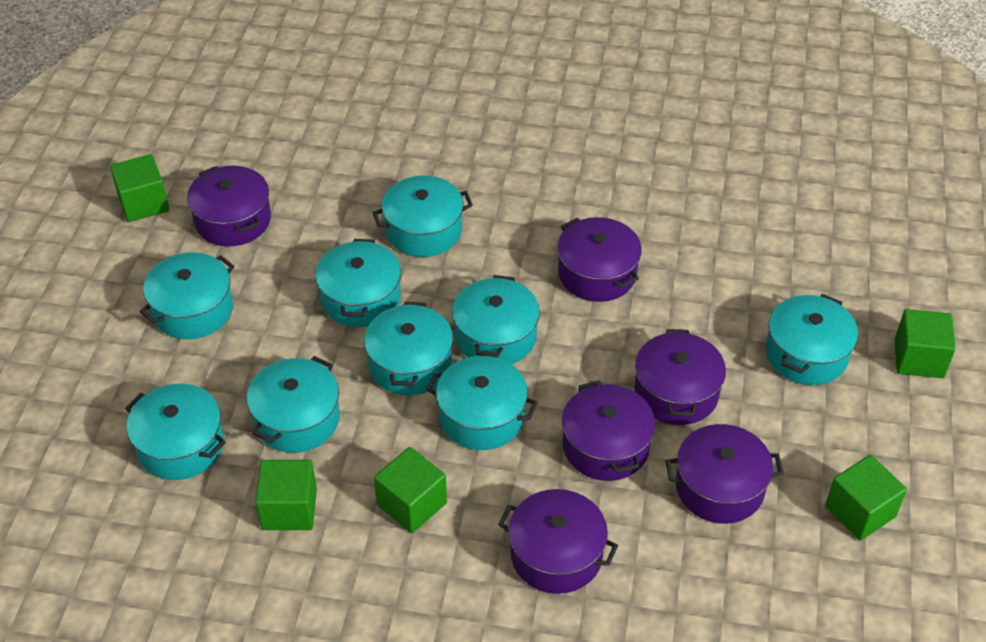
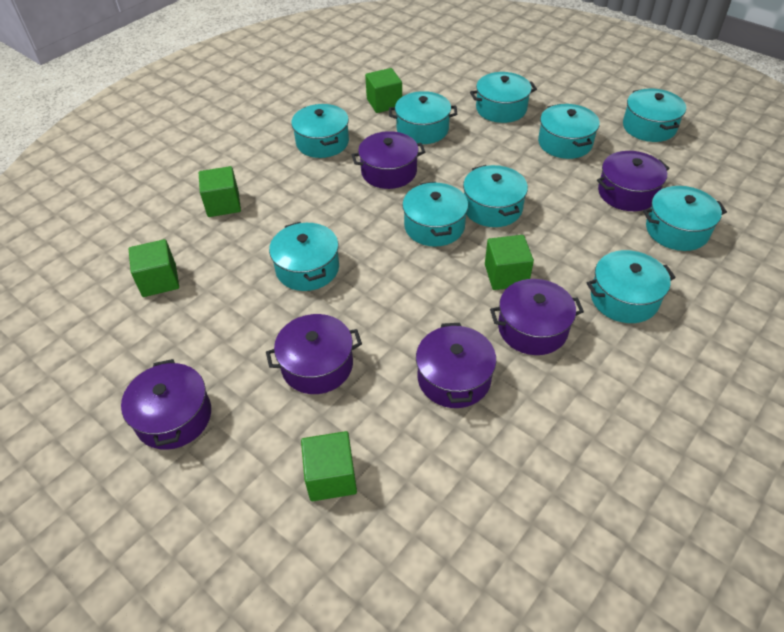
turquoise pot: [125,384,226,480] [140,252,235,339] [247,356,340,453] [315,239,401,327] [364,302,453,395] [372,176,473,257] [426,356,538,450] [452,275,540,364] [766,294,858,385] = 9 -> [269,222,339,291] [291,104,349,158] [389,91,457,144] [402,182,468,247] [463,165,528,227] [470,72,537,123] [538,104,600,159] [586,250,676,323] [623,89,686,142] [643,186,727,251] = 10

